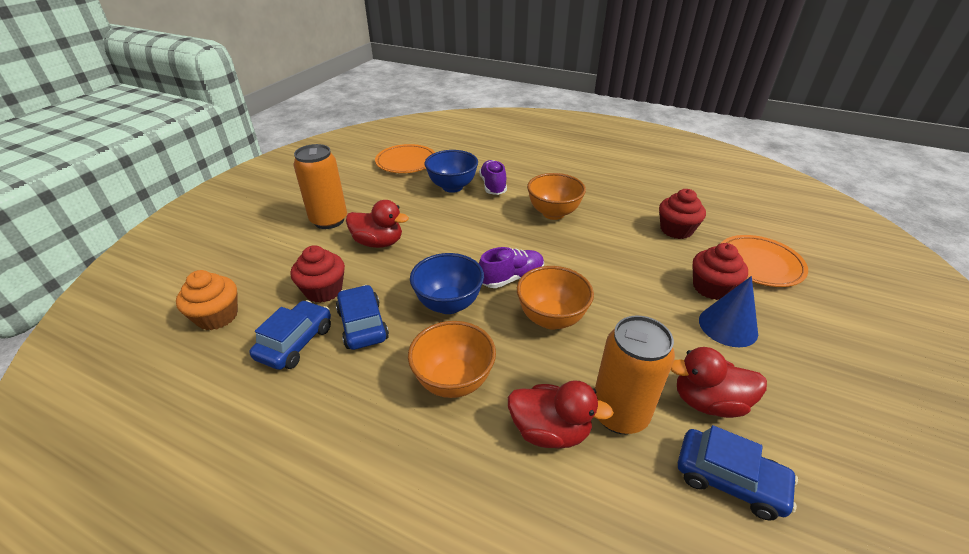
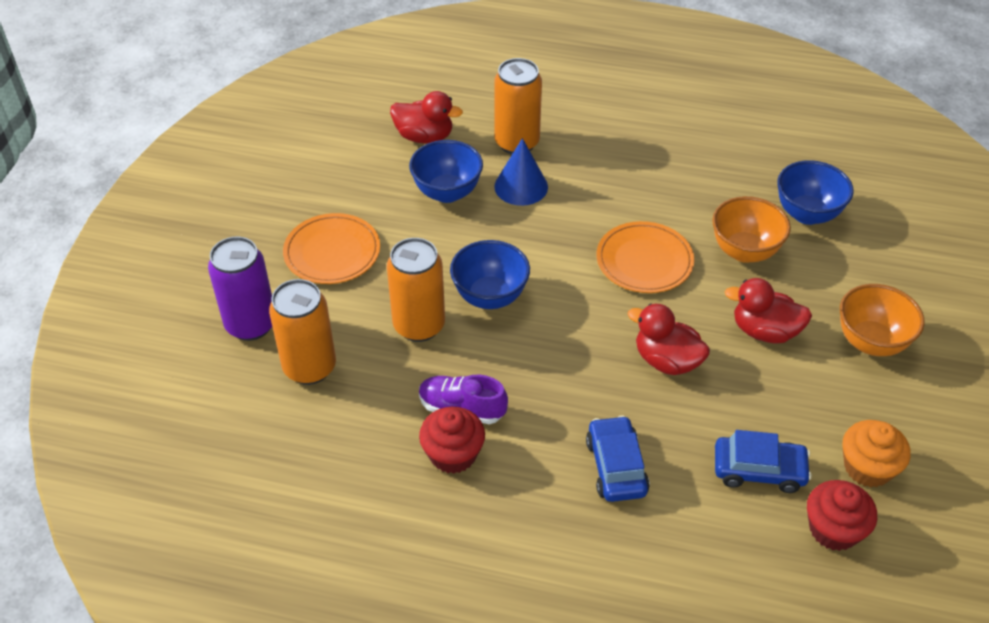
blue bowl: [410,253,484,314] [425,150,478,193] = 2 -> [409,140,483,203] [450,240,530,309] [777,160,854,225] = 3
blue car: [250,300,331,370] [336,285,389,350] [678,425,798,521] = 3 -> [586,415,650,502] [715,430,812,493] = 2
orange bowl: [408,321,496,398] [517,266,594,330] [527,173,586,220] = 3 -> [712,196,791,263] [840,284,925,356] = 2
orange can: [294,144,347,229] [595,315,675,434] = 2 -> [269,279,336,385] [387,238,445,342] [494,58,542,154] = 3
purple can: none = 0 -> [208,236,272,341] = 1
purple shoe: [479,160,507,195] [479,247,544,288] = 2 -> [419,375,508,424] = 1
red cupcake: [291,245,345,303] [659,189,706,239] [692,243,748,300] = 3 -> [419,407,485,474] [807,480,877,551] = 2

